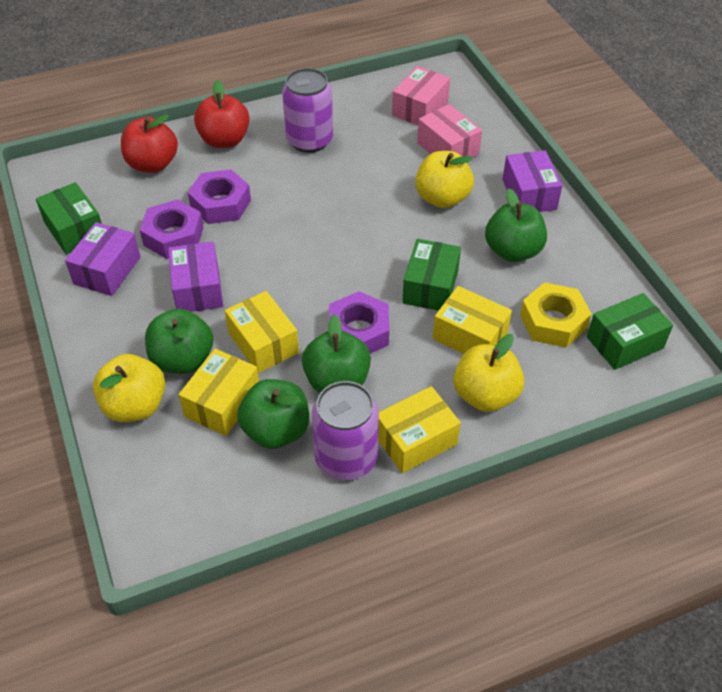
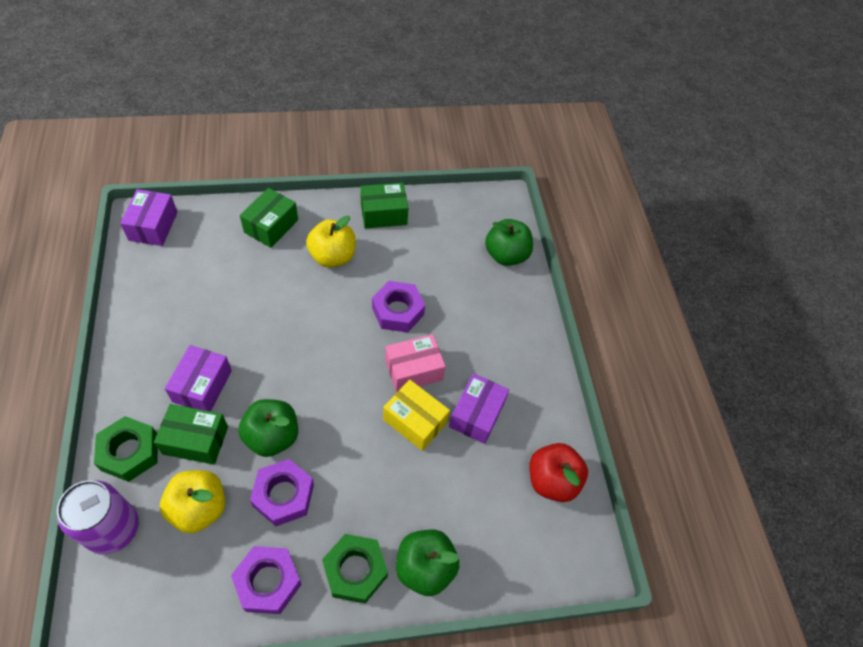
green apple: [145,309,213,374] [237,379,309,449] [302,314,371,393] [485,188,547,262] = 4 -> [239,399,298,457] [396,530,459,596] [485,219,533,266] = 3
green nut: none = 0 -> [94,416,158,482] [322,534,388,603] = 2
pink box: [392,66,450,125] [417,104,482,158] = 2 -> [385,334,446,393] = 1
purple can: [282,68,333,153] [312,381,379,480] = 2 -> [57,480,139,555] = 1
red apple: [121,115,178,173] [194,80,250,148] = 2 -> [529,443,588,502] = 1
yellow apple: [93,354,165,422] [415,151,474,208] [453,334,524,412] = 3 -> [160,470,225,533] [306,215,356,268] = 2
yellow box: [179,349,259,436] [225,291,299,373] [378,386,461,473] [433,286,512,354] = 4 -> [383,380,450,451] = 1
yellow nut: [520,282,592,348] = 1 -> none = 0

